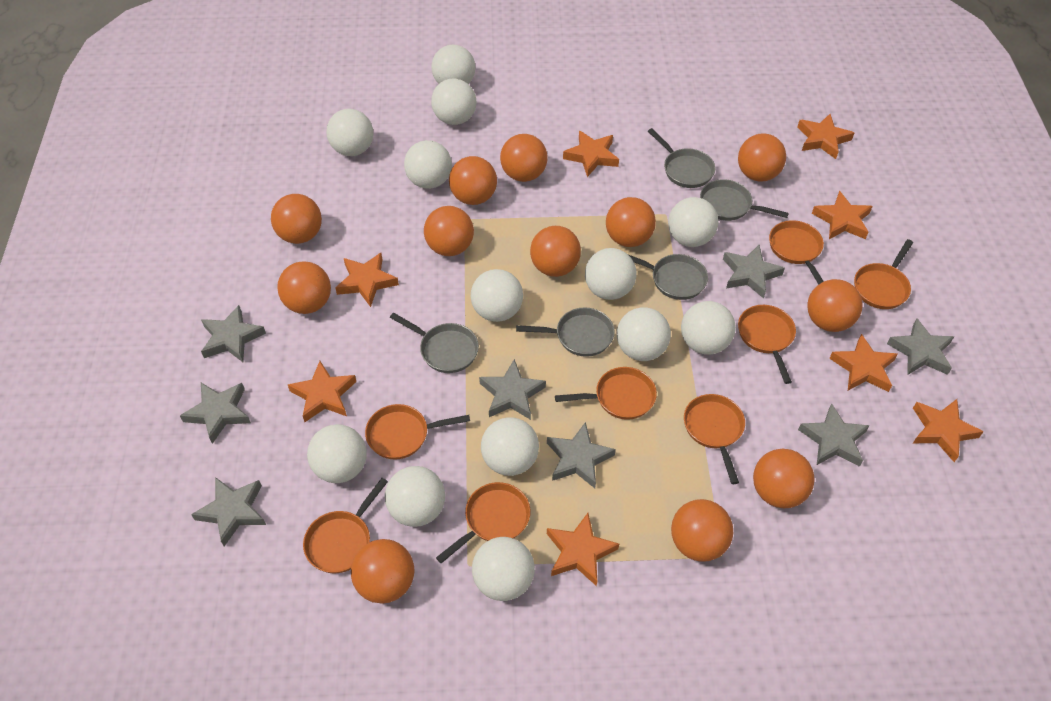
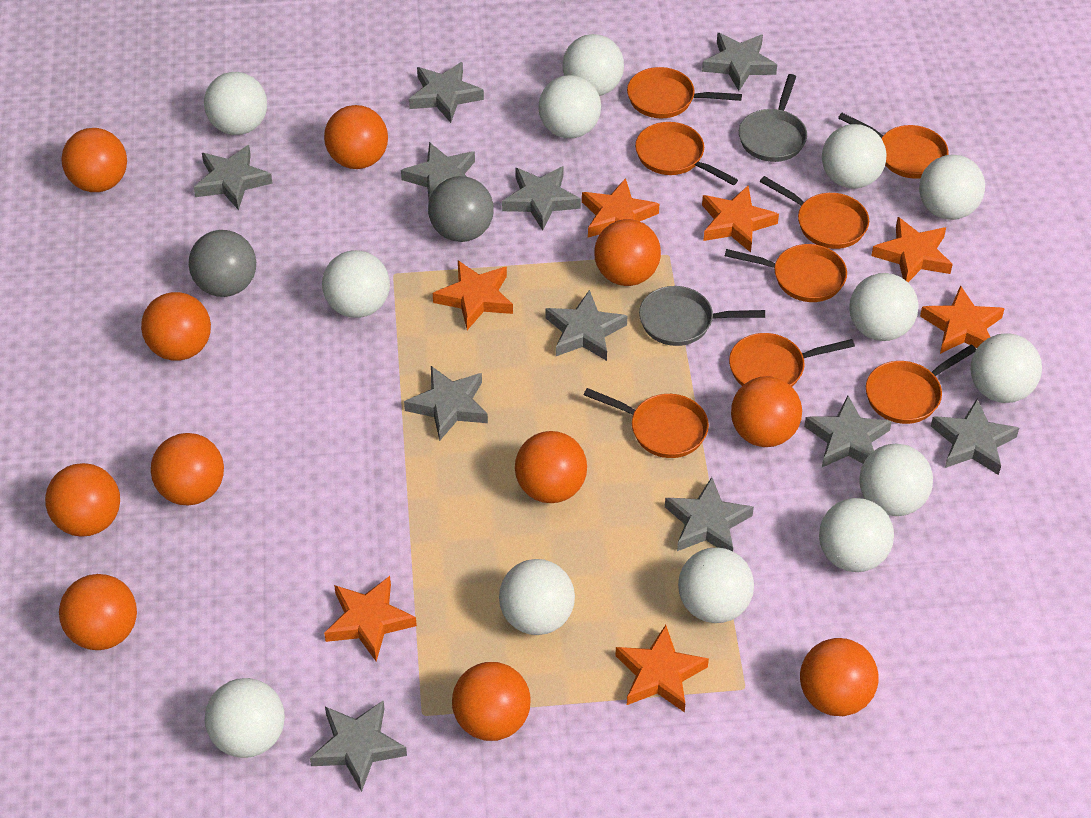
grey ball: none = 0 -> [189,230,256,297] [428,176,494,242] = 2
grey pan: [390,313,479,373] [516,308,615,357] [629,254,708,300] [648,128,715,188] [700,179,789,221] = 5 -> [639,286,765,346] [739,74,807,162] = 2
grey star: [180,383,251,444] [191,477,266,546] [201,305,266,362] [479,359,546,420] [547,422,616,488] [723,245,785,299] [798,403,870,467] [887,318,954,375] = 8 -> [194,145,273,210] [310,700,407,792] [401,142,475,199] [404,366,488,441] [409,62,484,123] [502,166,581,231] [545,290,627,361] [665,477,754,551] [702,33,777,91] [804,395,892,467] [931,398,1019,475] = 11
orange ball: [271,194,322,244] [277,262,331,314] [351,539,414,604] [424,206,474,256] [449,156,497,205] [500,134,548,182] [530,226,581,277] [606,197,656,247] [671,499,733,562] [738,133,786,182] [753,449,815,508] [807,279,863,332] = 12 -> [45,463,120,537] [59,574,137,650] [61,128,127,192] [141,292,211,361] [151,433,224,506] [324,105,388,169] [452,662,531,741] [515,431,587,503] [594,219,661,286] [731,376,802,447] [800,638,879,716] = 11
orange star: [288,361,356,422] [335,253,399,307] [547,513,619,586] [563,131,619,177] [797,114,854,159] [812,191,873,239] [829,334,898,392] [913,399,983,462] = 8 -> [324,576,417,662] [433,260,513,330] [582,178,659,237] [615,625,709,713] [702,185,779,253] [871,217,953,282] [920,285,1005,354] = 7

